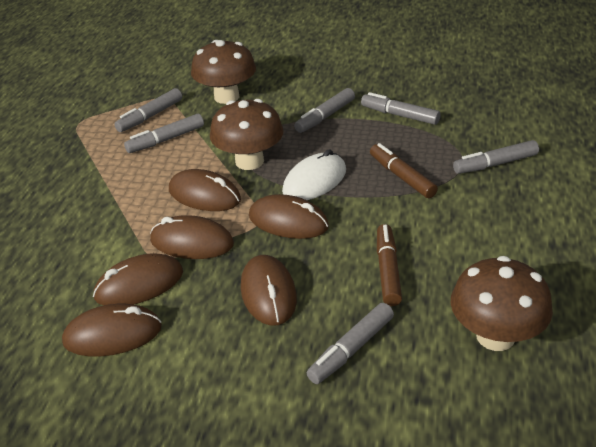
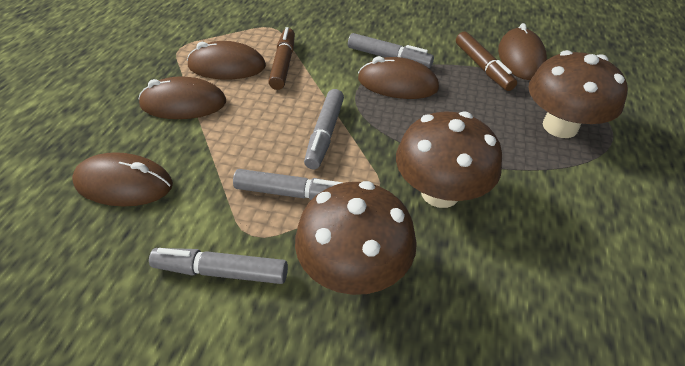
brown mouse: [62,304,162,357] [93,253,183,305] [150,215,234,259] [169,169,241,211] [241,255,297,326] [249,194,329,239] = 6 -> [72,152,173,207] [138,76,226,119] [187,41,266,79] [358,56,439,99] [498,23,547,80] = 5
grey marker: [114,88,182,132] [124,114,204,153] [294,88,355,133] [307,303,394,384] [361,92,440,125] [453,140,539,174] = 6 -> [149,248,288,284] [233,169,343,200] [304,89,344,169] [348,33,434,68] = 4
white mouse: [282,149,346,200] = 1 -> none = 0

